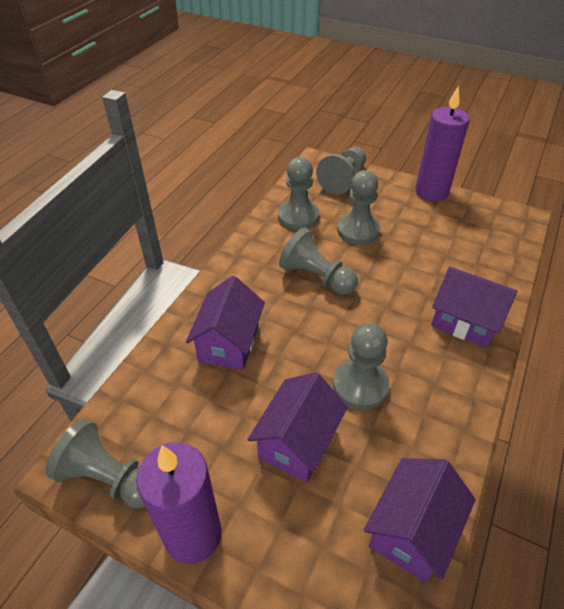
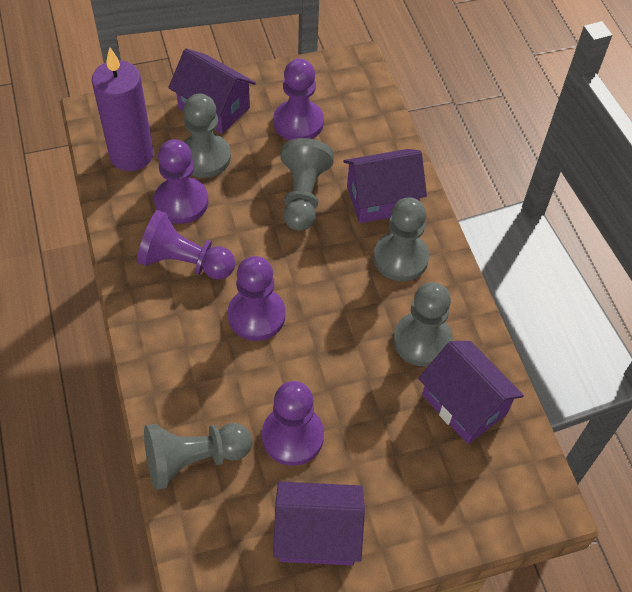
grey pawn: [45,418,145,509] [278,157,319,230] [279,228,358,295] [316,147,366,195] [333,323,389,410] [337,170,380,245] = 6 -> [144,423,252,490] [183,94,231,178] [280,138,334,231] [374,197,429,282] [393,282,452,367] = 5
purple candle: [136,442,222,564] [415,86,470,201] = 2 -> [92,47,154,171] = 1
purple pawn: none = 0 -> [137,210,235,280] [154,139,208,224] [228,256,286,341] [262,381,324,466] [274,59,324,140] = 5

